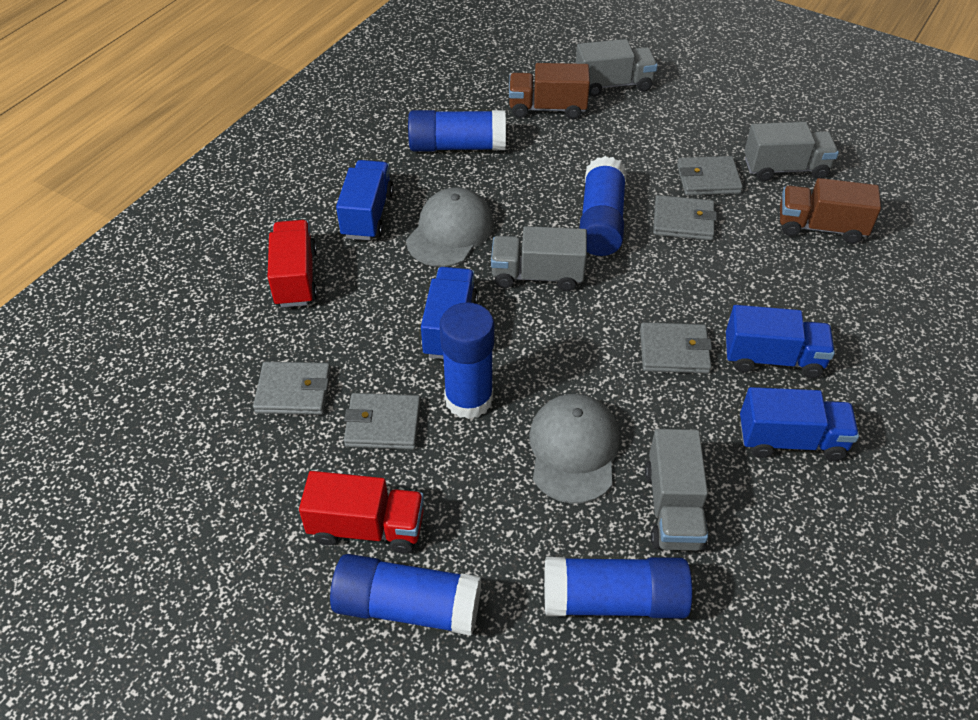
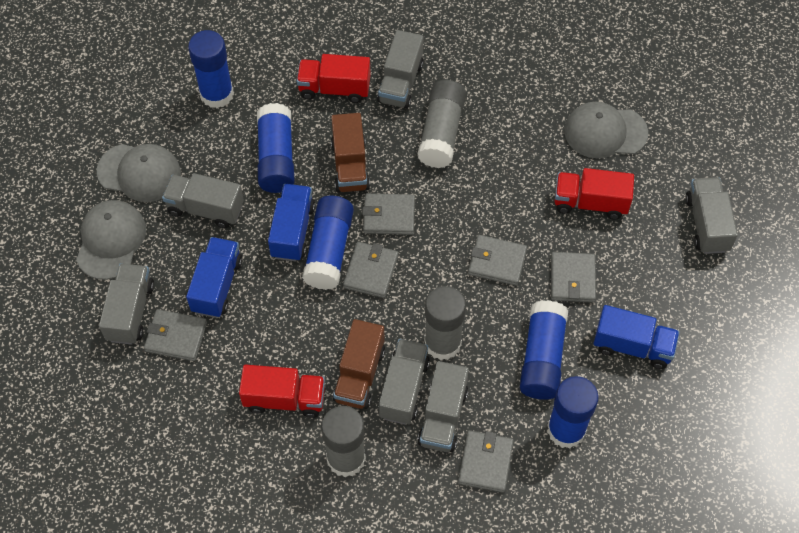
blue truck: [336,160,394,240] [421,267,478,359] [726,305,835,378] [740,387,859,461] = 4 -> [186,237,243,318] [268,184,315,262] [594,305,680,369] = 3
grey cap: [406,187,494,267] [529,394,620,504] = 2 -> [76,200,146,280] [97,144,181,202] [564,102,648,158] = 3
grey glue stick: none = 0 -> [321,406,366,477] [417,80,466,168] [424,286,466,360] = 3
grey truck: [491,226,587,291] [576,39,658,97] [645,429,708,551] [744,122,839,182] = 4 -> [99,263,154,345] [162,173,244,228] [377,30,424,109] [378,339,430,424] [418,361,469,452] [685,177,738,254] = 6
grey wallet: [253,362,331,415] [344,393,421,450] [640,322,712,374] [653,195,717,241] [677,156,743,196] = 5 -> [144,309,207,361] [343,242,398,298] [362,193,415,235] [458,430,514,493] [468,235,527,286] [551,252,596,303] = 6
red truck: [268,220,317,307] [299,471,424,553] = 2 -> [239,364,325,418] [297,54,371,103] [555,168,634,220] = 3

